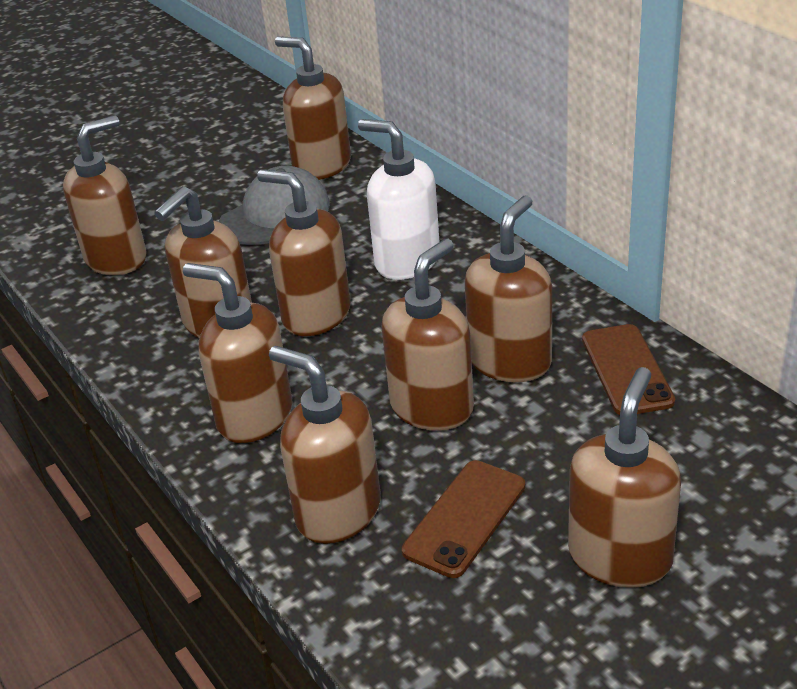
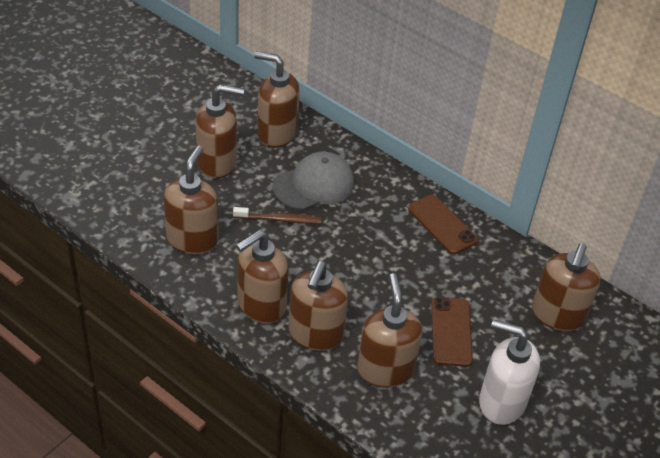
brown soap dispenser: [63,115,147,275] [154,186,252,338] [183,263,293,443] [257,169,351,336] [269,346,381,544] [275,36,351,180] [381,239,474,431] [465,195,552,382] [568,367,681,588] = 9 -> [164,145,219,254] [196,85,244,179] [236,230,288,324] [254,51,300,148] [288,261,349,351] [357,273,422,388] [532,243,601,331] = 7
brown toothbrush: none = 0 -> [233,207,321,224] = 1

